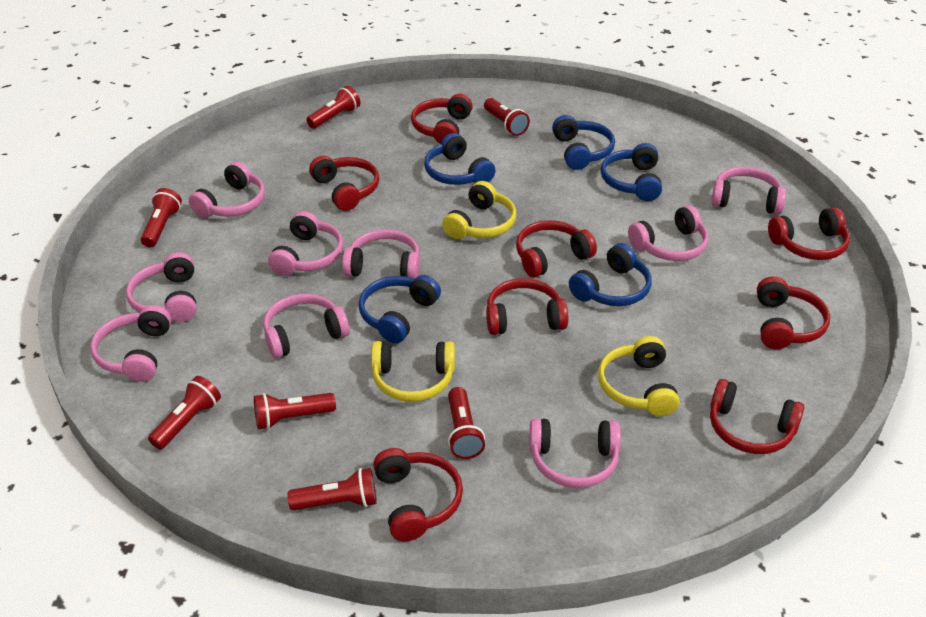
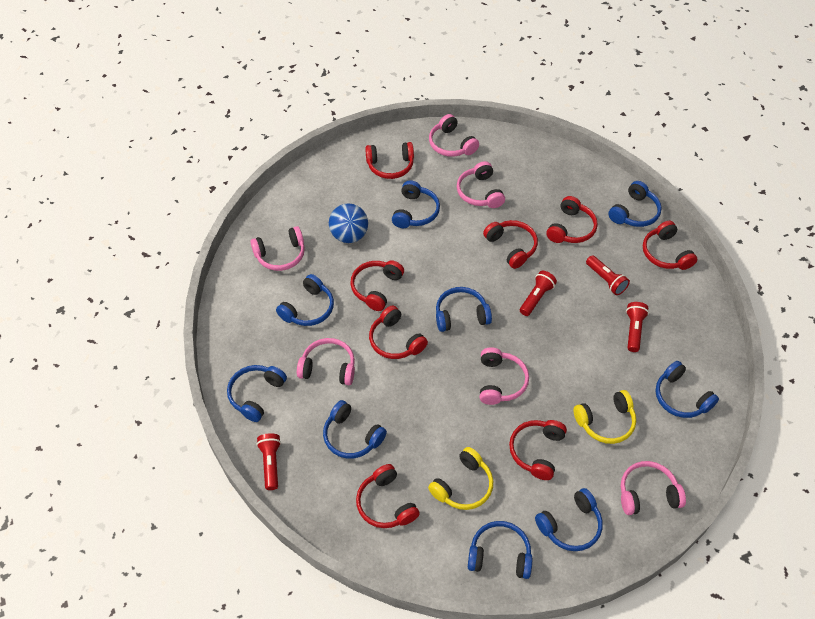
blue ball: none = 0 -> [329,204,368,243] = 1
blue headphones: [359,275,441,343] [424,133,496,185] [552,115,615,170] [569,243,652,306] [601,143,662,201] = 5 -> [227,365,287,422] [276,274,334,326] [323,400,387,459] [392,180,440,228] [436,287,492,332] [468,521,532,579] [535,488,603,551] [608,181,662,227] [656,361,719,418] = 9
pink headphones: [90,305,171,382] [126,252,197,322] [189,162,265,218] [263,294,349,358] [268,211,343,276] [342,229,420,279] [529,418,621,488] [628,205,708,261] [711,167,786,214] = 9 -> [250,226,305,271] [297,338,355,385] [429,114,479,157] [457,161,505,208] [480,347,529,405] [621,461,686,515] = 6
red flashlight: [141,188,182,247] [148,376,221,450] [254,393,336,429] [288,468,377,510] [306,86,360,129] [448,387,485,459] [484,98,530,136] = 7 -> [256,433,281,490] [520,271,557,316] [586,255,630,295] [626,302,649,352] = 4
yellow headphones: [371,341,455,402] [442,181,516,239] [598,336,680,416] = 3 -> [428,447,493,510] [573,390,636,444] = 2

